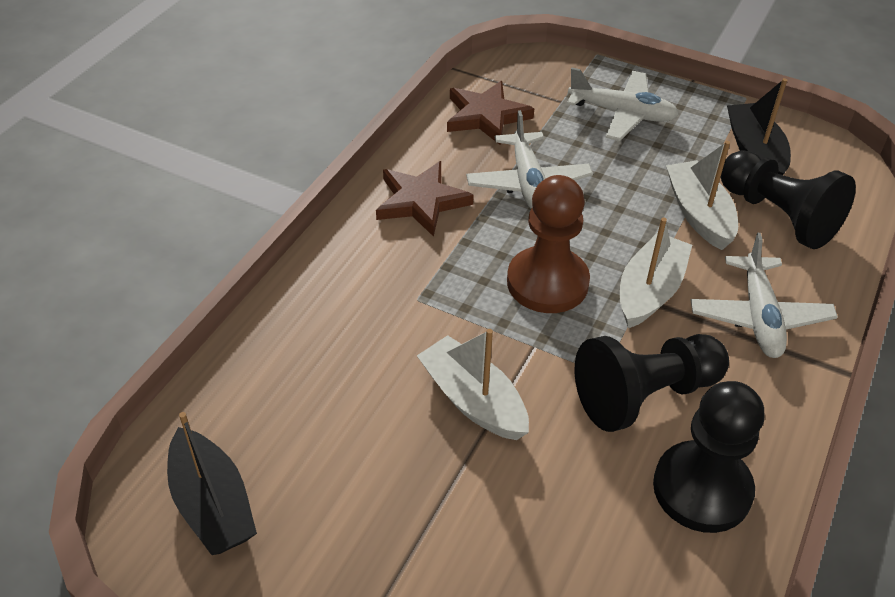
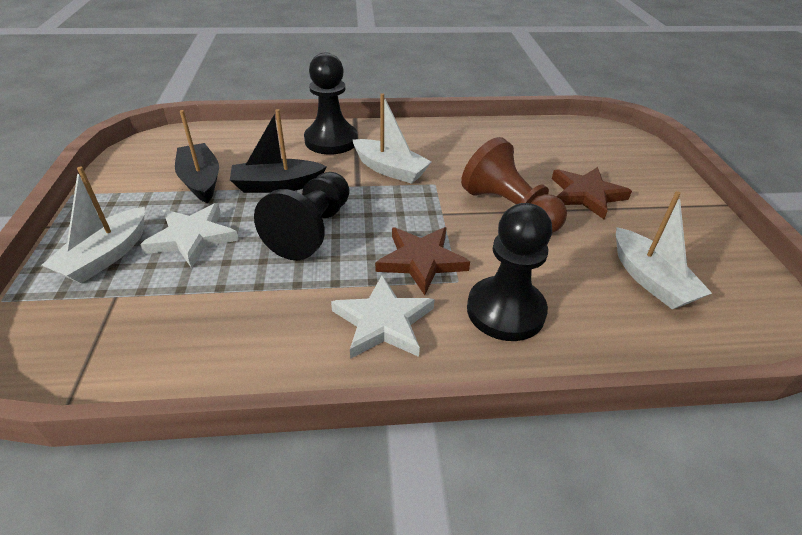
white plane: [466,110,593,209] [567,68,679,141] [690,233,838,358] = 3 -> none = 0
white star: none = 0 -> [140,203,239,268] [331,275,434,359] = 2

